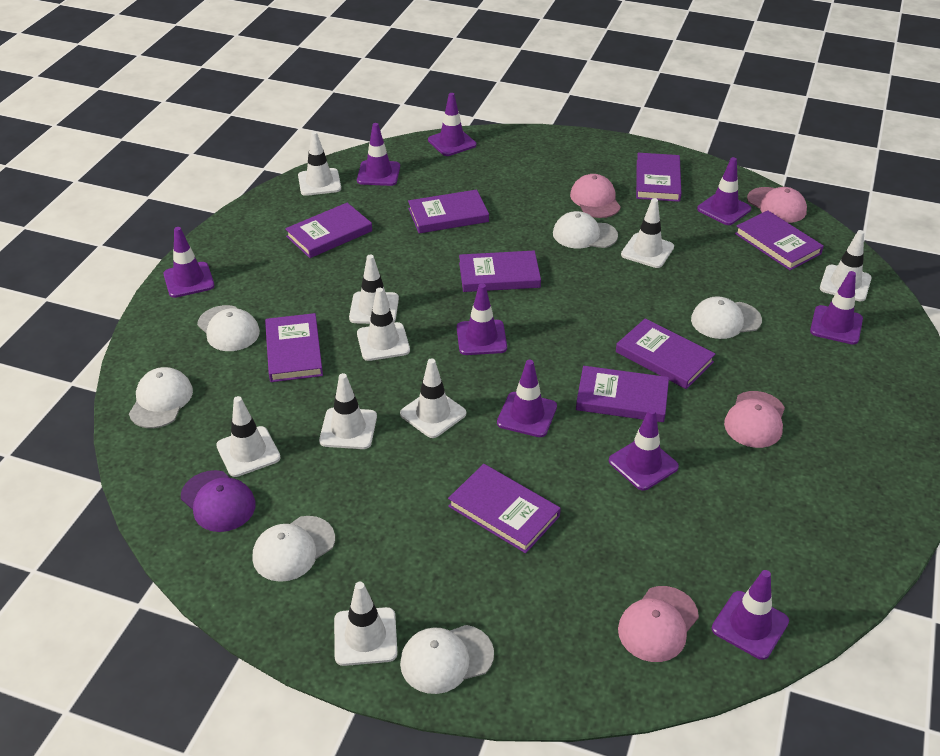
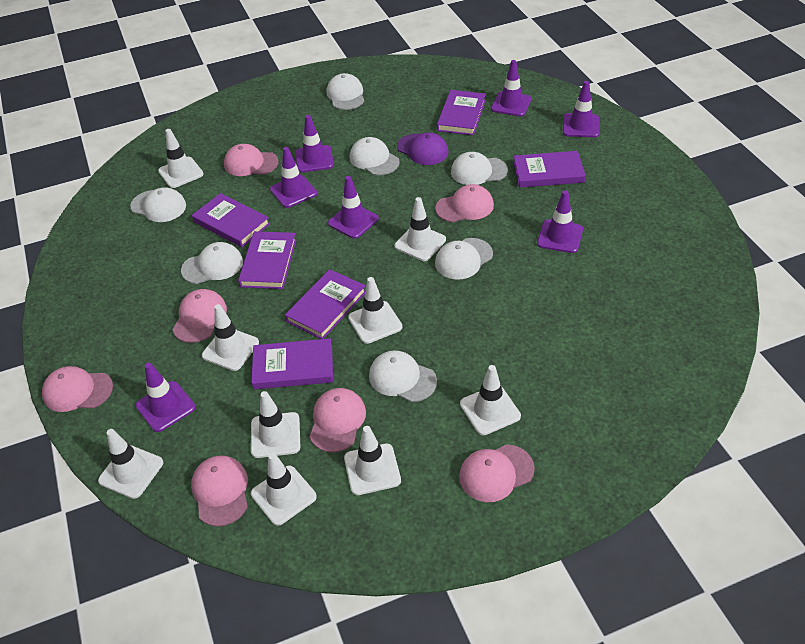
pink cap: [570,174,621,218] [618,586,699,662] [724,391,785,448] [747,187,807,223] = 4 -> [42,366,113,412] [172,289,227,343] [191,455,248,526] [224,144,279,176] [309,388,366,452] [435,184,494,222] [459,444,535,502] = 7
purple book: [265,313,323,382] [285,203,372,258] [408,190,489,233] [448,464,561,553] [459,251,541,292] [576,366,669,422] [616,318,715,389] [636,153,681,202] [735,210,824,270] = 9 -> [192,193,270,247] [238,231,296,289] [251,338,333,389] [285,269,366,339] [437,90,486,135] [513,151,586,188] = 6
purple traffic cone: [163,227,215,298] [357,123,400,186] [428,93,476,156] [457,284,507,355] [497,360,557,437] [609,408,679,491] [697,157,751,225] [712,570,789,660] [810,271,863,345] = 9 -> [136,363,196,432] [270,147,317,208] [295,115,334,173] [328,176,379,239] [491,60,531,116] [537,190,583,253] [563,81,600,137] = 7
white cap: [129,367,193,428] [197,305,260,351] [253,516,335,582] [400,625,494,694] [553,211,618,248] [691,296,762,339] = 6 -> [130,187,186,222] [181,242,243,284] [326,73,364,110] [350,137,400,176] [369,350,437,402] [435,238,493,280] [451,152,508,185] = 7

